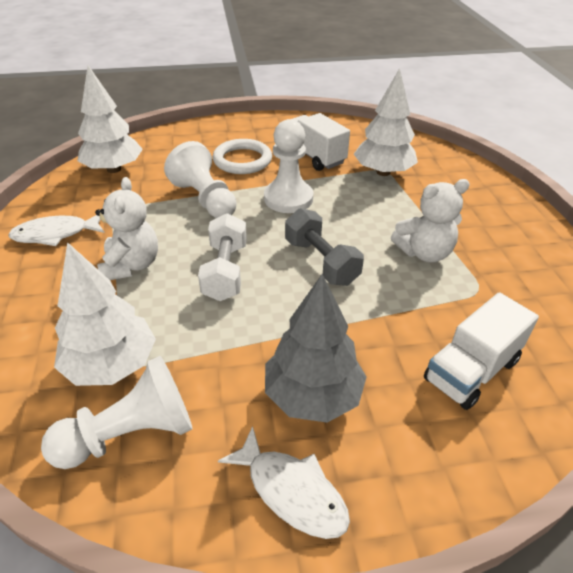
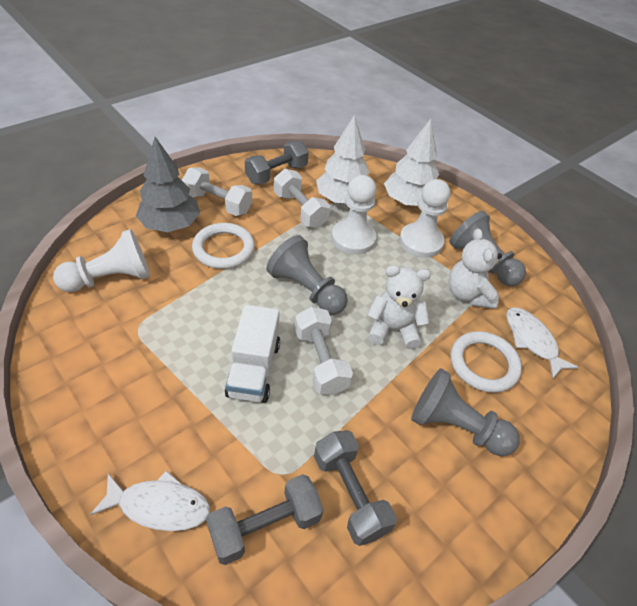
grey dumbbell: [285,208,364,286] = 1 -> [206,474,323,565] [245,140,309,184] [314,430,397,546] = 3
grey pawn: none = 0 -> [266,235,348,315] [411,368,520,456] [450,211,526,286] = 3
white dumbbell: [198,213,247,301] = 1 -> [182,167,252,216] [274,169,330,228] [295,307,353,395] = 3
white ring: [213,139,272,174] = 1 -> [192,223,255,269] [451,331,522,393] = 2
white tree: [54,242,156,386] [78,65,143,173] [354,68,418,176] = 3 -> [316,115,369,204] [384,119,439,206] = 2
white truck: [292,113,350,171] [424,292,539,410] = 2 -> [225,305,280,403] = 1

